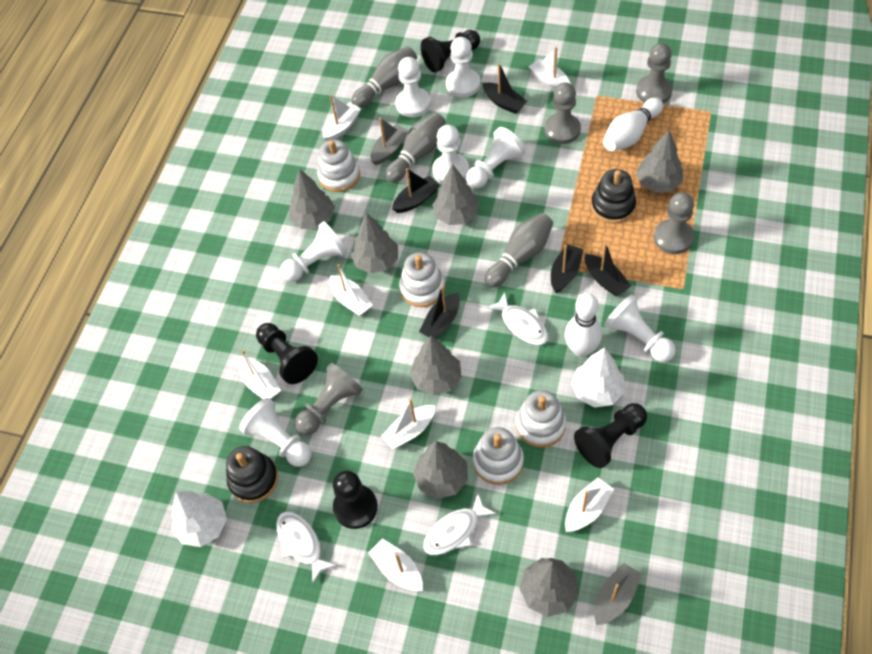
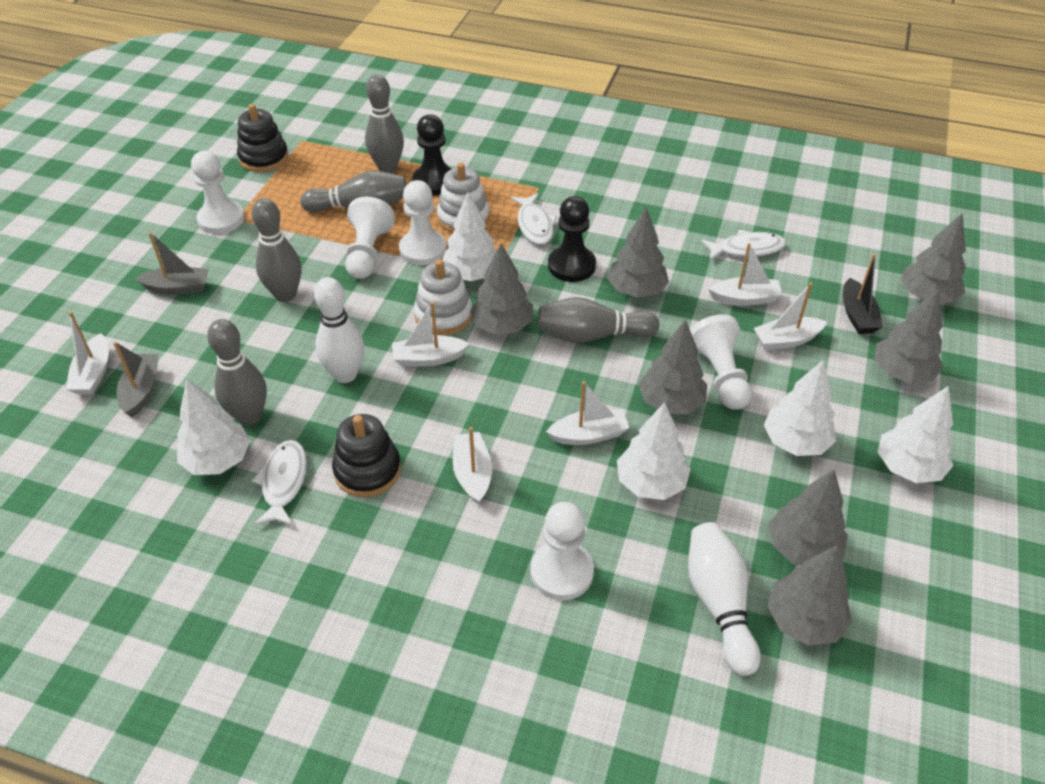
black boat: [392,168,440,213] [419,285,460,339] [482,63,527,114] [551,244,583,293] [585,243,631,296] = 5 -> [843,254,883,334] = 1
black pawn: [256,323,318,384] [333,470,378,529] [421,30,480,72] [574,403,647,468] = 4 -> [412,115,452,196] [548,196,596,282] = 2
grey bowling pin: [351,47,417,108] [385,112,446,183] [485,213,553,287] = 3 -> [207,319,267,426] [251,198,302,302] [300,171,407,212] [365,74,404,173] [538,297,659,343] = 5
grey pawn: [295,363,363,435] [544,83,581,144] [636,43,673,103] [654,192,694,254] = 4 -> none = 0
white boat: [238,350,281,399] [323,94,361,141] [330,264,373,316] [368,538,423,591] [381,399,436,450] [529,47,571,90] [565,478,614,532] = 7 -> [66,311,109,395] [392,302,469,367] [453,427,492,504] [546,381,629,445] [708,243,783,306] [754,283,827,350] = 6
white pawn: [239,398,312,467] [280,221,347,282] [396,57,431,117] [432,125,469,183] [446,37,481,97] [466,127,525,188] [604,295,676,362] = 7 -> [191,151,245,234] [345,197,395,279] [399,180,447,265] [530,502,594,600] [690,314,752,410] = 5
white stacking toy: [317,140,360,192] [399,252,445,307] [473,427,524,485] [516,390,566,448] = 4 -> [414,259,472,335] [437,163,490,233] = 2
white tree: [172,491,227,547] [571,348,625,408] = 2 -> [177,379,250,475] [443,192,497,281] [617,402,691,500] [764,360,836,456] [878,386,953,483] = 5

